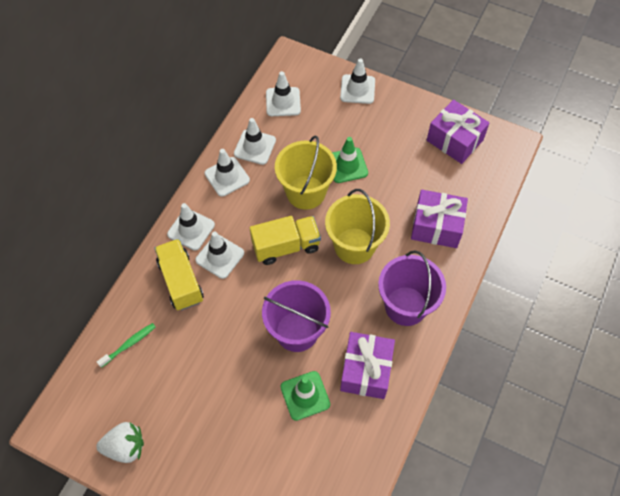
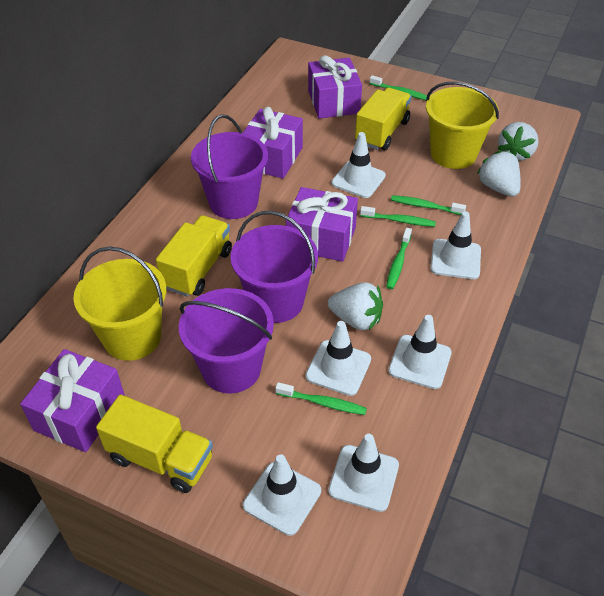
green toothbrush: [97,323,156,368] = 1 -> [275,382,367,415] [360,206,436,227] [369,75,427,100] [386,228,412,289] [391,195,466,215] = 5
green traffic cone: [280,371,330,421] [332,137,368,183] = 2 -> none = 0
purple bucket: [262,280,331,352] [378,250,446,326] = 2 -> [179,288,274,393] [191,114,268,219] [230,211,318,323] = 3
purple gift: [340,332,395,399] [411,190,468,248] [427,100,490,164] = 3 -> [20,349,125,452] [243,107,303,179] [286,187,358,262] [308,55,362,119] = 4
white strawberry: [96,422,144,463] = 1 -> [328,282,383,330] [477,151,521,197] [497,122,539,161] = 3
yellow truck: [154,239,204,310] [250,216,321,265] = 2 -> [96,395,213,493] [156,215,232,297] [355,88,411,150] = 3

